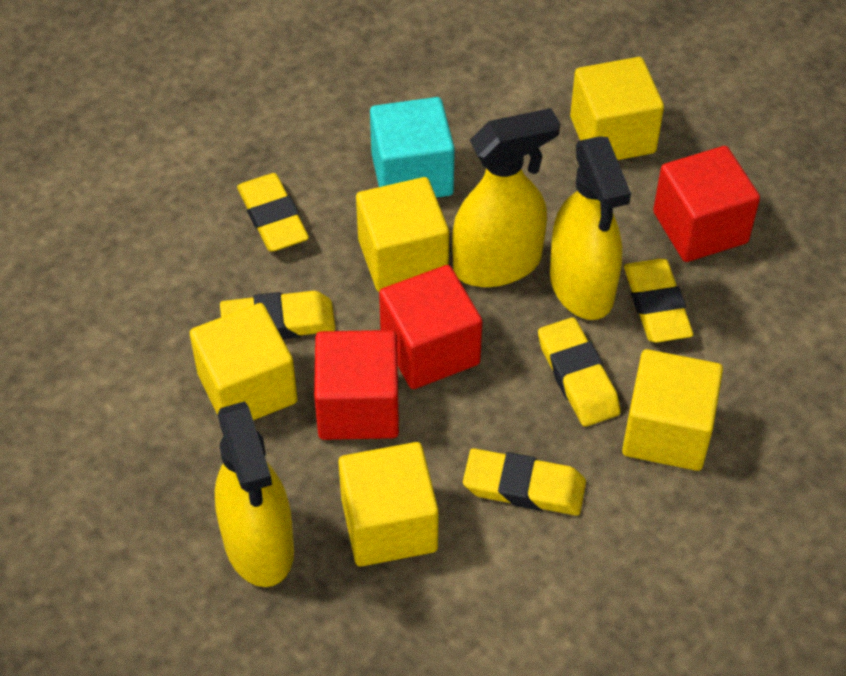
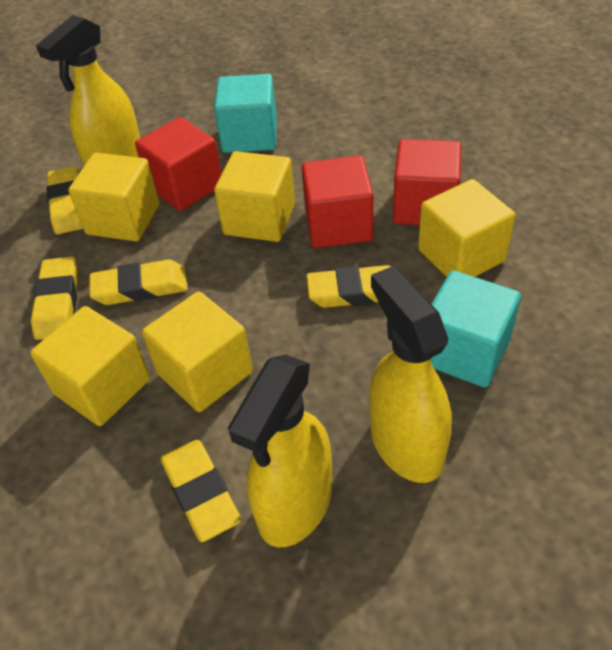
turquoise cube: [370,97,455,198] = 1 -> [214,74,277,153] [431,270,521,388] = 2

